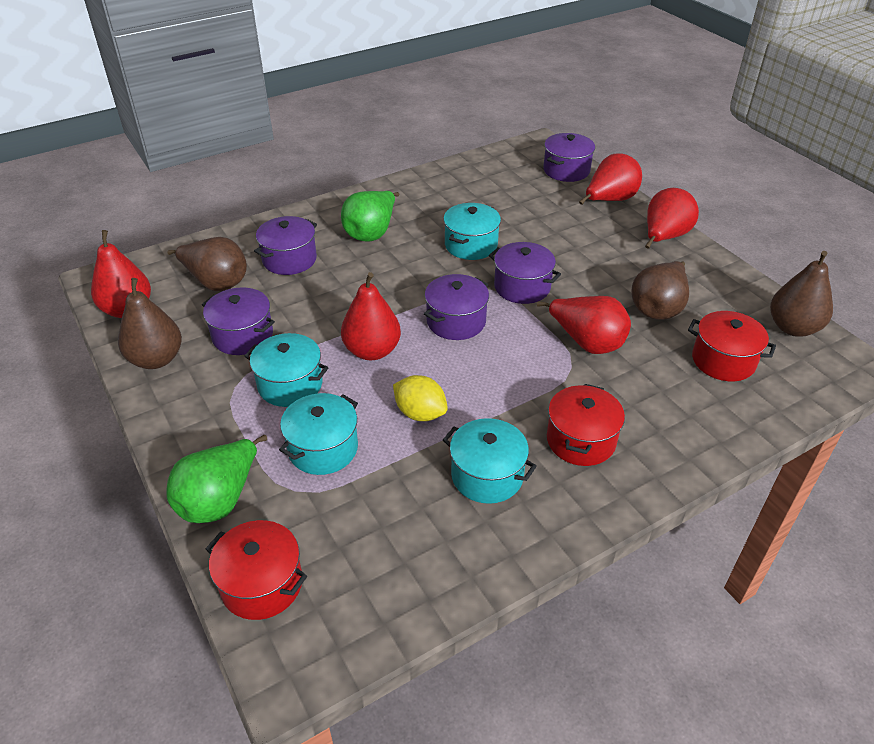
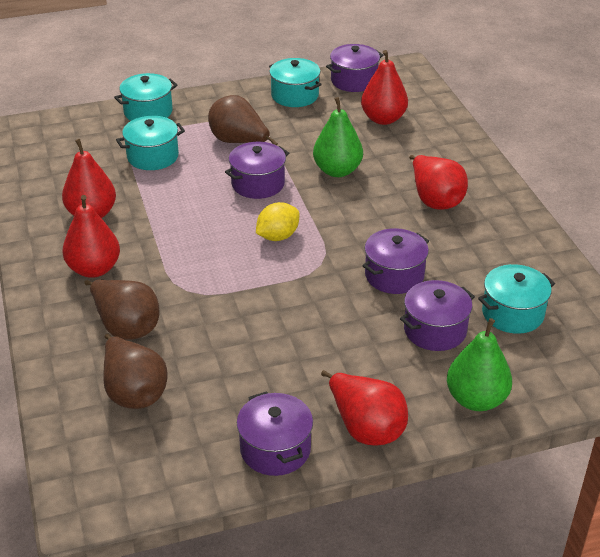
brown pear: [118,278,182,369] [167,237,247,291] [631,261,689,320] [770,251,833,337] = 4 -> [84,279,159,340] [103,334,168,409] [208,95,278,145] = 3
red pot: [206,520,307,620] [547,384,625,466] [688,311,776,381] = 3 -> none = 0

